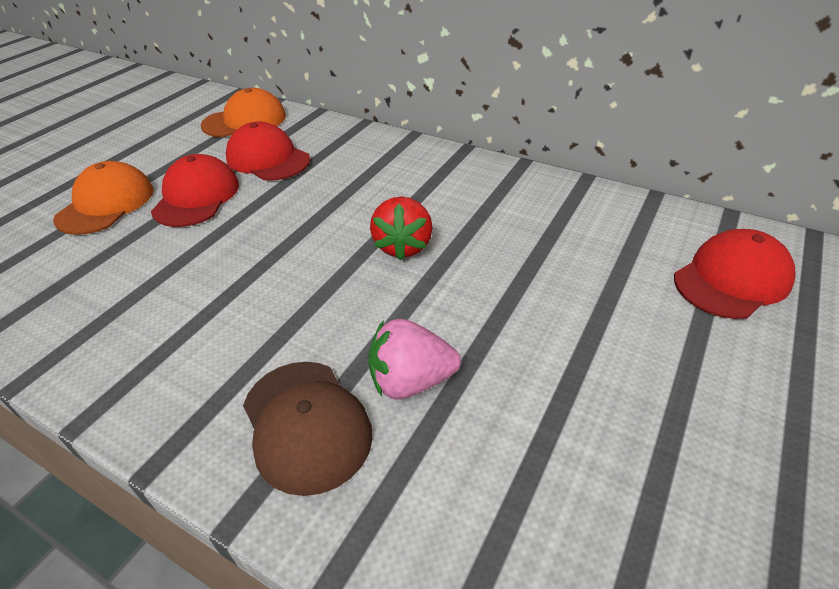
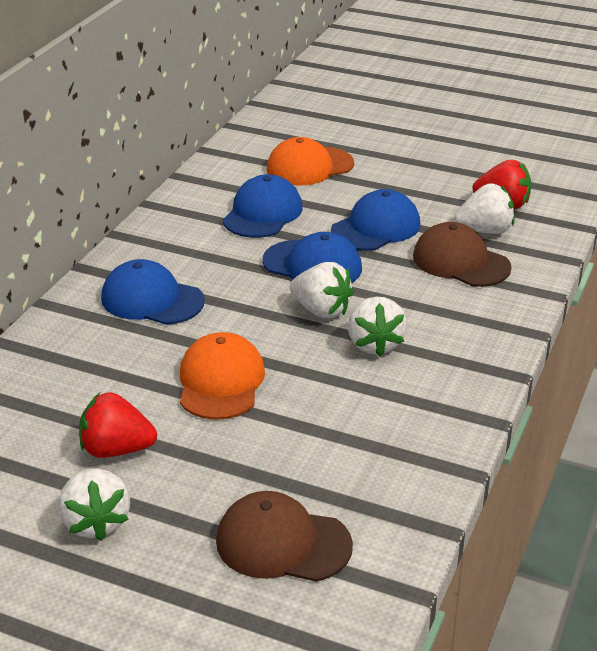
blue cap: none = 0 -> [101,259,205,325] [223,174,303,238] [262,232,362,283] [331,189,421,251] = 4
brown cap: [243,362,373,496] = 1 -> [216,491,353,582] [413,222,512,287] = 2
pink strawberry: [368,319,461,399] = 1 -> none = 0
red cap: [151,154,239,227] [226,122,310,181] [674,229,796,319] = 3 -> none = 0
red strawberry: [370,196,433,260] = 1 -> [79,392,157,458] [472,160,531,209] = 2
white strawberry: none = 0 -> [58,468,130,541] [290,262,354,319] [348,297,407,357] [454,184,515,234] = 4

